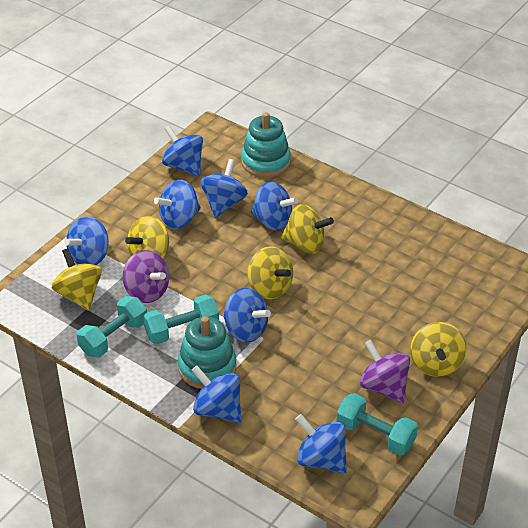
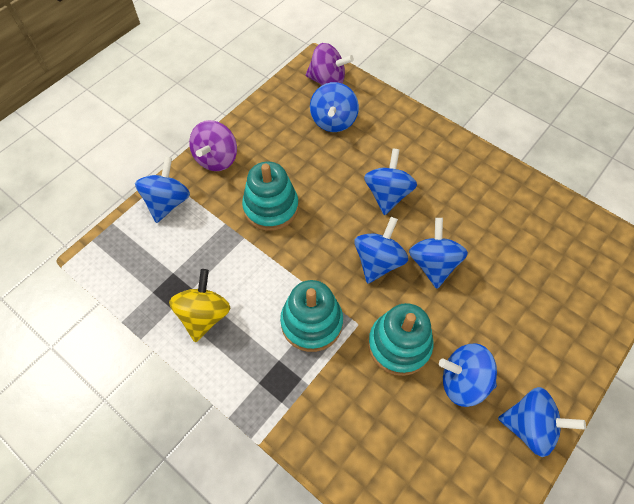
blue spinning top: [64,216,109,265] [154,180,201,229] [162,125,203,176] [192,366,241,423] [200,159,248,218] [224,288,271,342] [251,182,298,231] [295,414,347,474] = 8 -> [135,156,190,223] [310,82,359,132] [354,217,408,284] [364,148,417,215] [409,218,468,289] [439,343,497,407] [498,387,586,457] = 7
turquoise dumbbell: [77,296,147,358] [143,294,219,345] [336,393,418,455] = 3 -> none = 0
turquoise stacking toy: [178,316,237,389] [241,112,291,178] = 2 -> [242,162,298,231] [280,280,343,352] [368,303,433,376] = 3
yellow spinning top: [52,248,102,311] [125,216,169,259] [248,246,293,299] [281,204,334,253] [410,322,467,377] = 5 -> [169,269,231,342] = 1

